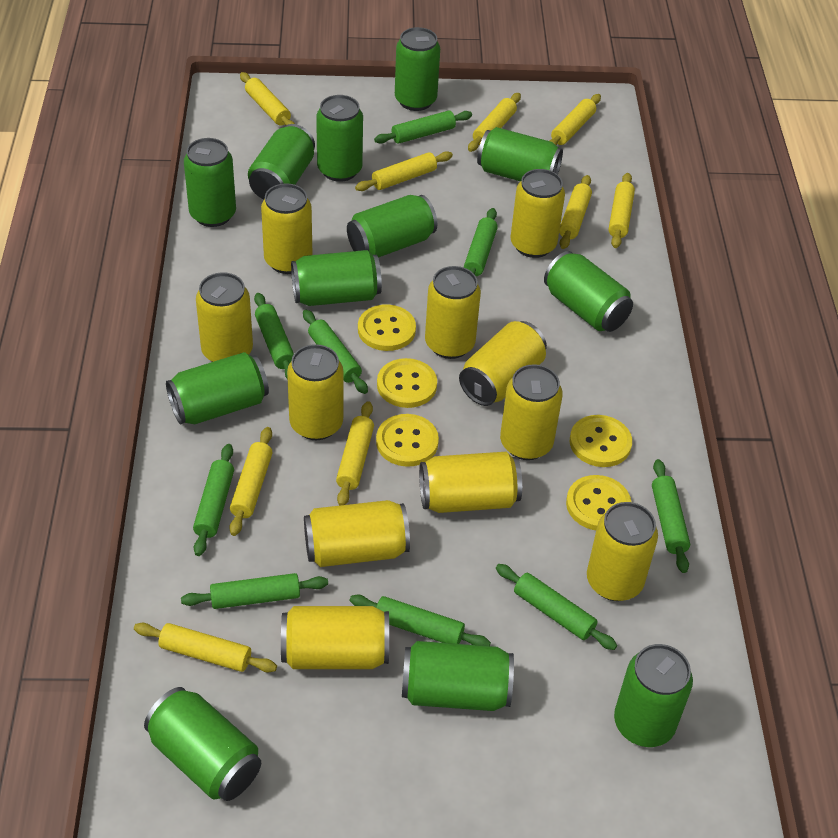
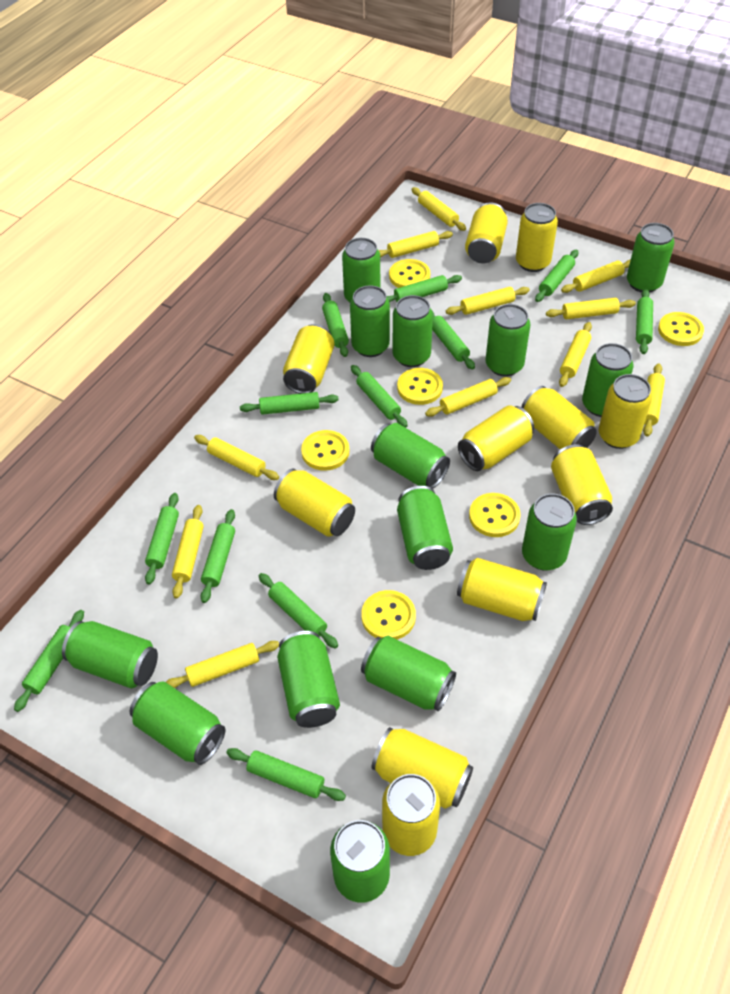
green can: [144,687,261,801] [166,352,269,424] [184,138,236,227] [248,124,315,199] [291,250,382,306] [316,95,363,182] [347,195,437,258] [395,27,440,111] [402,641,514,711] [477,127,563,181] [544,251,633,332] [614,644,693,747] = 12 -> [62,621,158,688] [130,681,225,765] [277,631,340,728] [330,820,390,903] [342,238,380,302] [350,285,390,357] [361,636,456,711] [371,423,450,489] [393,295,433,367] [397,486,453,570] [486,304,530,377] [522,494,577,571] [582,343,634,417] [627,223,675,293] = 14
green rolling pin: [181,573,328,609] [193,444,234,556] [254,293,294,379] [303,310,368,394] [349,595,491,646] [374,111,472,144] [464,208,498,276] [496,564,617,650] [652,459,690,573] = 9 -> [14,610,84,712] [145,493,179,585] [201,509,235,603] [226,748,346,801] [240,392,339,415] [259,573,338,648] [322,293,349,357] [351,365,408,428] [386,275,462,302] [432,311,475,370] [535,250,578,302] [636,289,653,354] = 12
yellow button: [358,304,416,351] [376,414,439,467] [377,358,437,408] [566,475,631,530] [570,415,632,467] = 5 -> [301,430,349,471] [361,590,416,640] [389,259,430,288] [397,368,443,405] [469,493,520,537] [658,312,704,346] = 6
yellow rolling pin: [134,623,277,673] [229,427,273,536] [240,72,295,125] [336,401,374,506] [355,151,453,191] [468,93,521,152] [549,94,601,145] [559,175,592,249] [609,173,635,248] = 9 -> [166,641,279,688] [172,505,204,599] [194,435,279,480] [379,231,453,258] [412,187,466,231] [425,377,511,417] [446,287,530,315] [546,298,636,320] [559,322,592,387] [561,260,630,293] [643,364,665,437] = 11

